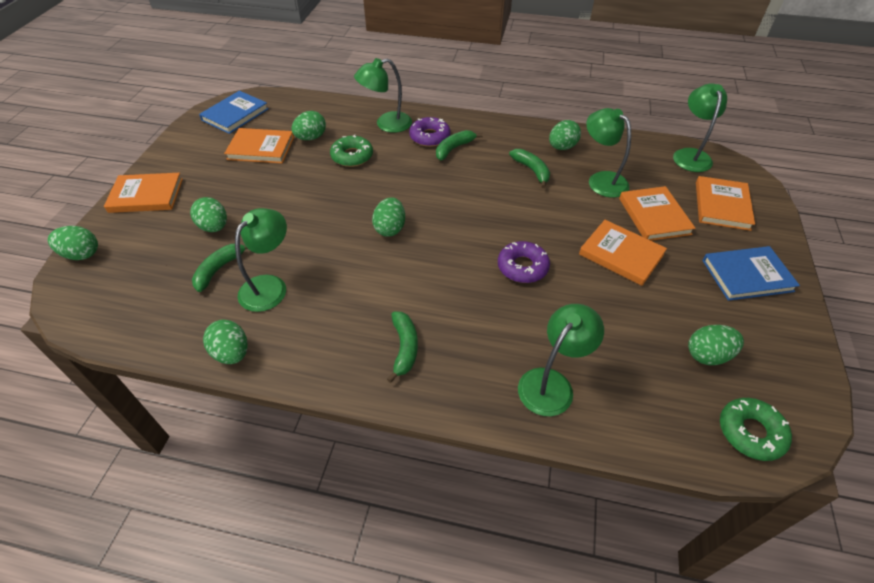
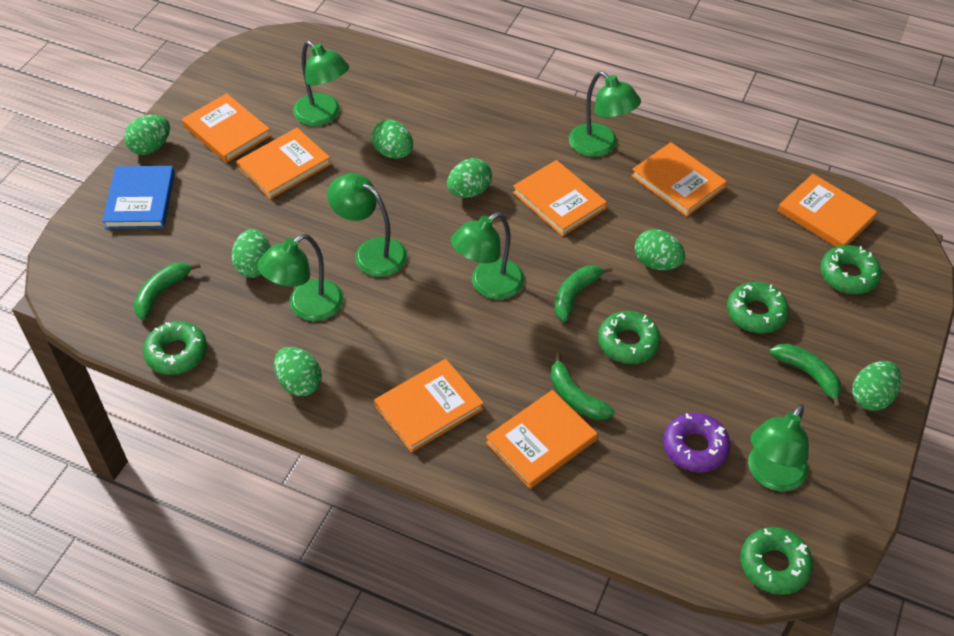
blue book: [199,91,269,134] [702,246,800,301] = 2 -> [102,166,175,229] = 1
green donut: [330,134,373,167] [720,398,792,461] = 2 -> [143,321,207,375] [598,311,661,364] [727,282,789,333] [741,527,813,595] [820,245,882,294] = 5
green lamp: [235,208,287,312] [354,58,412,133] [518,304,604,416] [586,108,631,197] [673,83,727,172] = 5 -> [257,234,344,321] [293,41,349,126] [327,173,407,277] [451,212,525,300] [569,71,641,157] [748,404,809,491] = 6
orange book: [104,173,183,213] [224,128,294,163] [579,220,667,286] [619,186,696,241] [696,176,755,231] = 5 -> [182,93,271,163] [236,128,331,199] [374,359,484,452] [486,390,598,489] [513,160,607,236] [631,142,727,217] [778,174,877,247] = 7
purple donut: [409,117,450,147] [498,241,550,283] = 2 -> [663,413,730,472] = 1

